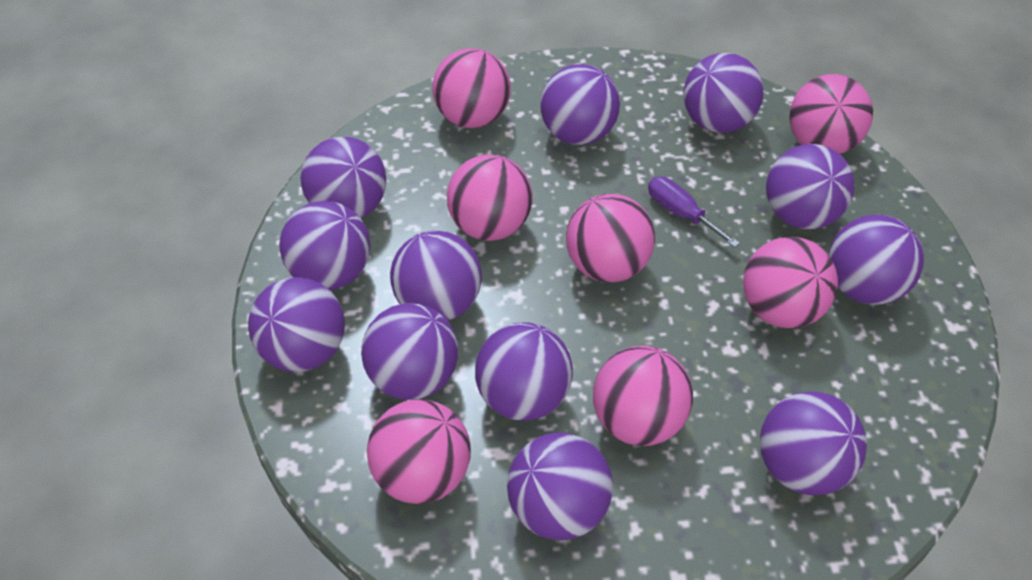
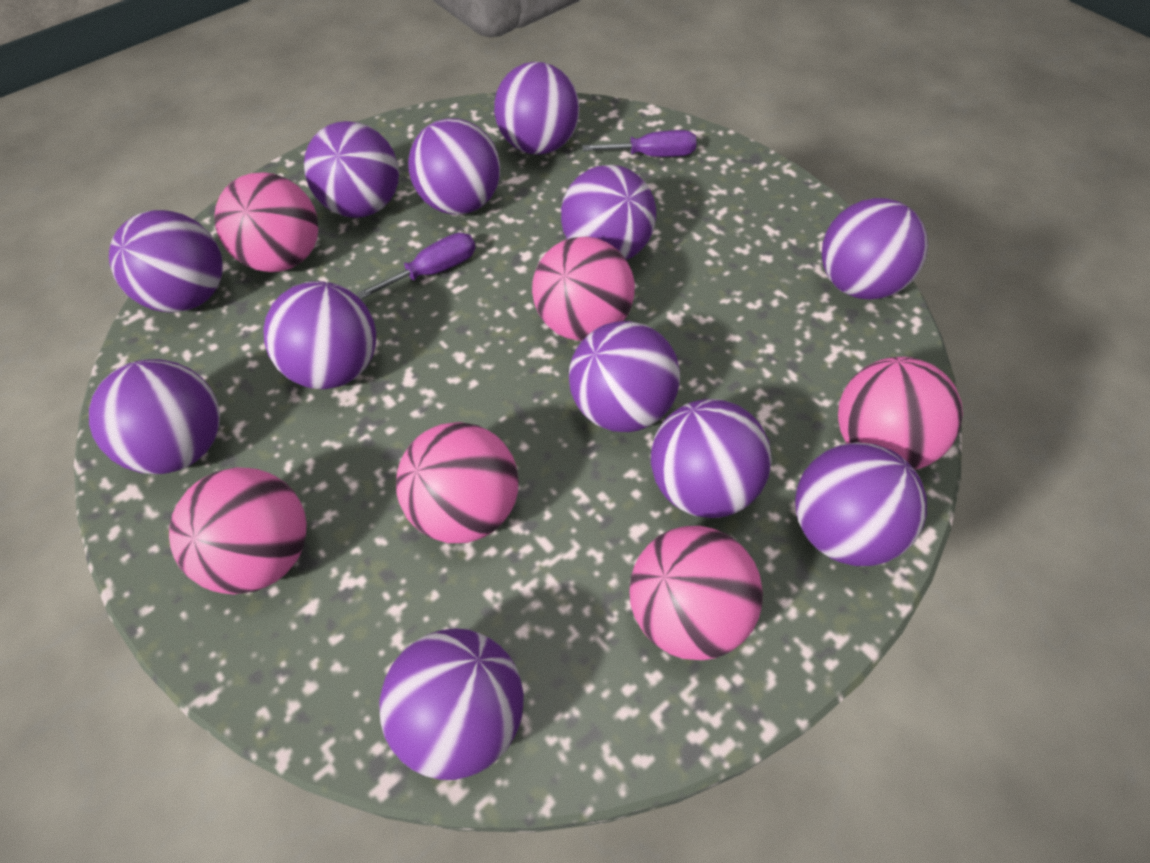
pink ball: [367,399,471,504] [432,48,511,128] [447,154,533,241] [566,194,655,283] [593,346,693,446] [743,236,838,328] [790,74,873,154] = 7 -> [169,467,307,594] [214,172,318,272] [396,422,519,543] [532,236,635,341] [629,526,763,660] [838,357,963,470] = 6
purple screwdriver: [648,176,740,247] = 1 -> [357,233,475,299] [582,130,696,157] = 2

